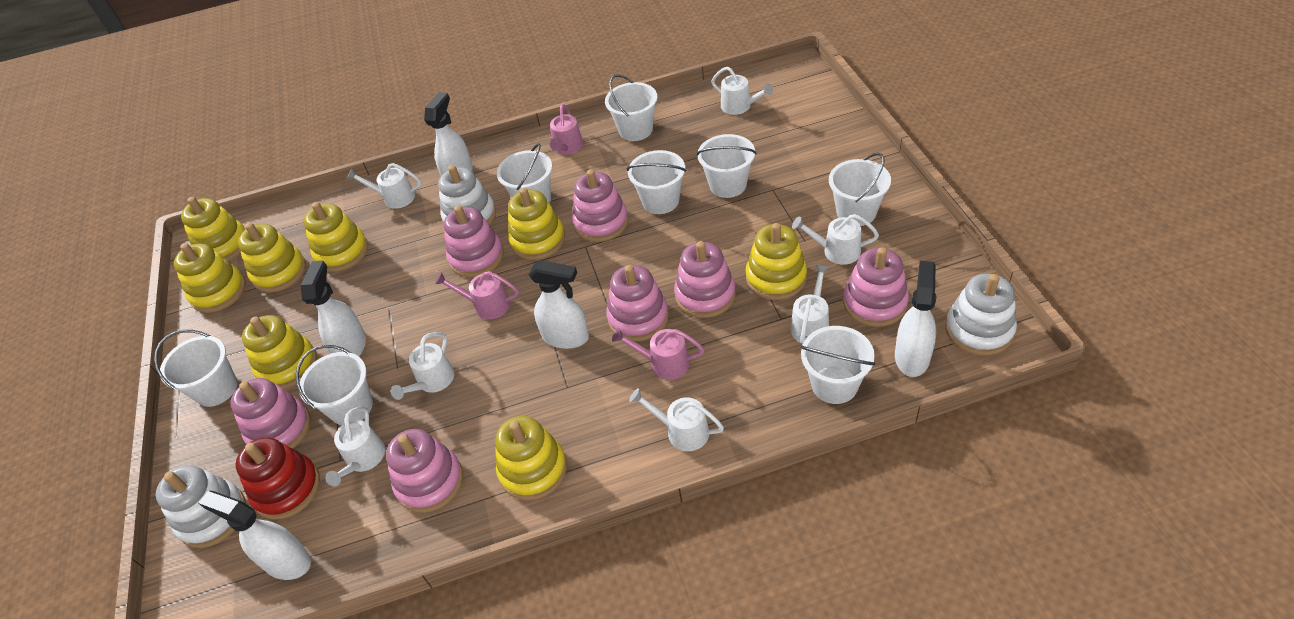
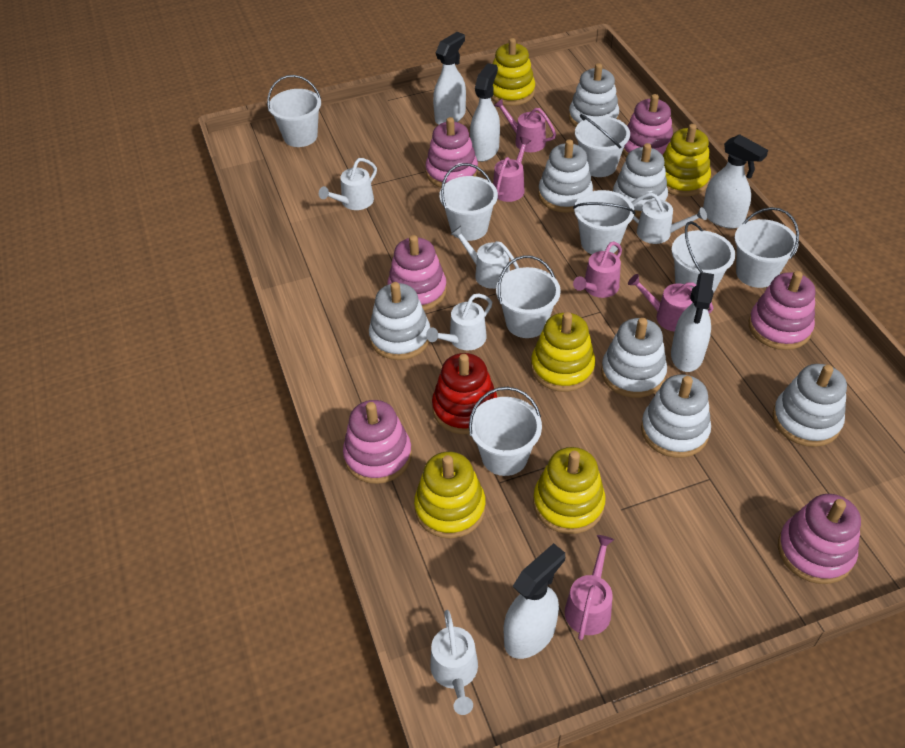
pink stacking toy: [230,378,311,449] [386,429,463,513] [444,205,504,277] [572,169,628,242] [606,265,669,342] [674,241,736,318] [843,247,909,327] = 7 -> [343,400,412,484] [387,235,447,311] [425,117,478,187] [622,94,673,157] [749,271,815,350] [778,494,861,584] = 6
pink watering can: [435,271,519,320] [550,104,583,155] [612,328,705,380] = 3 -> [493,137,531,202] [494,99,556,152] [565,535,614,640] [573,241,622,298] [628,274,714,332] = 5
white stacking toy: [156,465,246,548] [438,165,496,225] [945,274,1017,356] = 3 -> [369,282,430,360] [538,139,593,213] [569,63,619,127] [601,318,667,398] [613,143,668,217] [641,375,711,458] [772,364,847,447] = 7
white watering can: [325,407,385,486] [347,163,421,209] [391,332,454,400] [629,388,724,451] [711,67,773,115] [790,265,829,344] [792,214,879,265] = 7 -> [319,158,377,210] [426,294,492,350] [430,610,478,715] [451,226,519,289] [631,192,707,244] = 5
yellow stacking toy: [174,243,246,313] [181,197,246,261] [238,223,306,293] [242,315,317,389] [304,202,368,272] [495,416,567,500] [508,188,565,260] [746,223,807,300] = 8 -> [414,452,486,539] [491,38,535,106] [531,312,595,392] [533,447,606,534] [663,124,711,197] = 5

